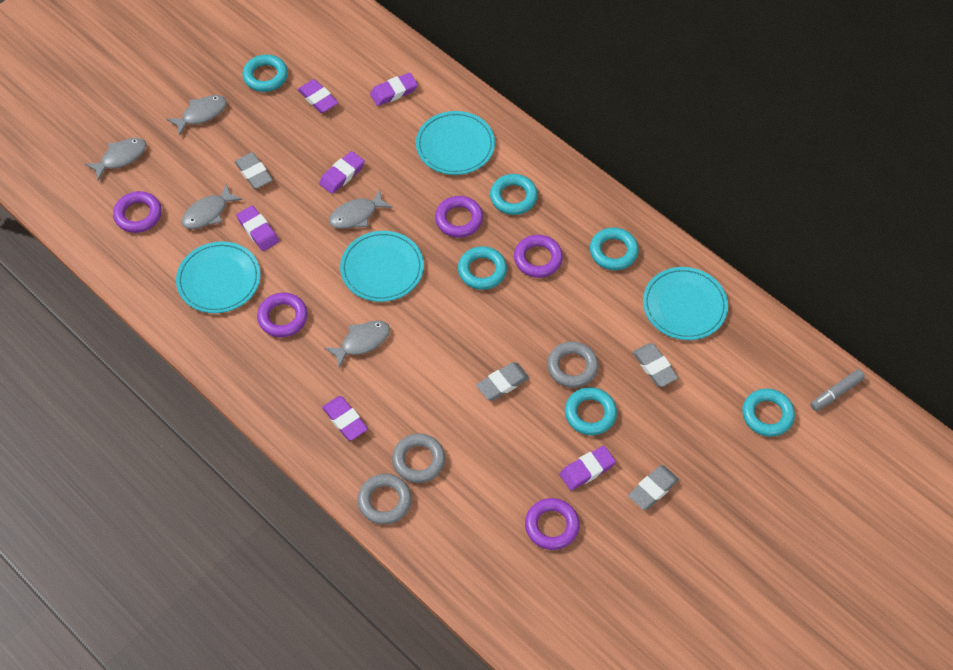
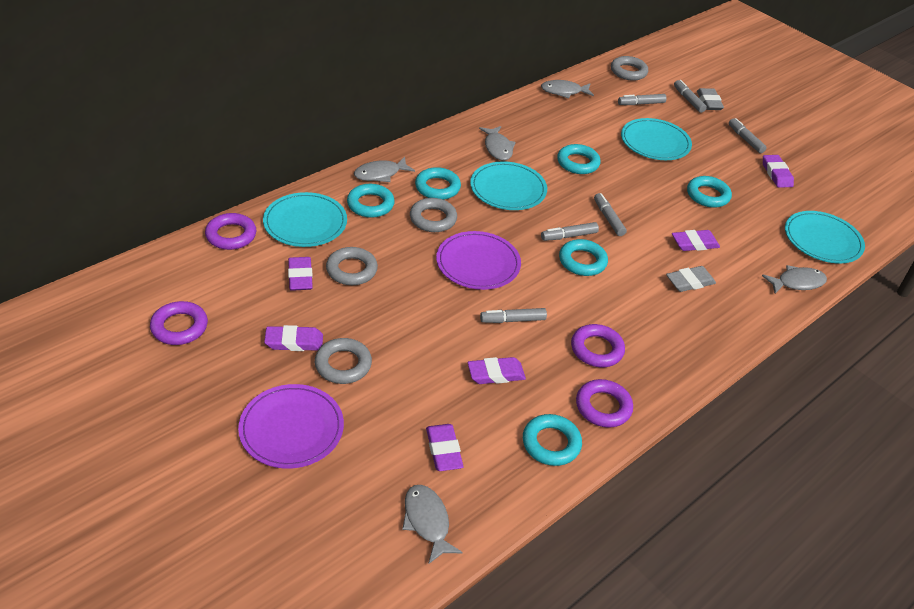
grey eraser: [234,152,273,189] [476,362,529,401] [628,465,679,510] [633,343,679,387] = 4 -> [666,266,716,292] [697,88,724,110] = 2
grey marker: [810,369,865,411] = 1 -> [480,308,547,323] [541,222,599,241] [594,193,627,236] [618,94,667,105] [674,80,707,113] [729,118,767,153] = 6
grey ring: [358,474,412,525] [392,433,445,483] [547,341,598,388] = 3 -> [315,338,372,384] [326,247,378,285] [410,198,457,232] [611,56,648,81] = 4
purple plate: none = 0 -> [238,384,344,469] [436,231,521,290] = 2
purple ring: [113,191,162,233] [257,293,308,337] [435,196,483,238] [514,235,563,278] [525,498,580,550] = 5 -> [150,301,208,345] [205,213,257,250] [571,324,625,367] [576,379,633,428] = 4

